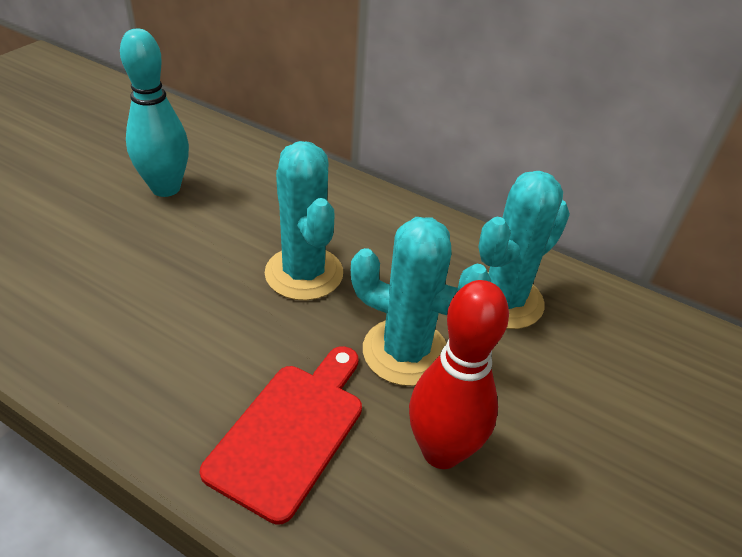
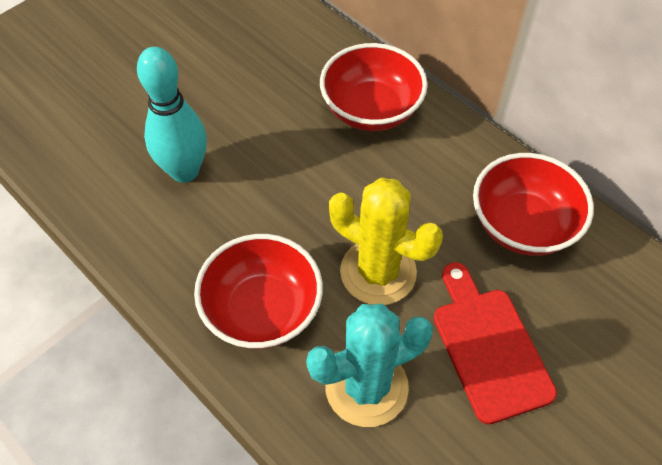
red bowl: none = 0 -> [194,234,323,349] [320,43,428,131] [473,153,594,256] = 3
red bowling pin: [409,280,509,469] = 1 -> none = 0
turquoise cactus: [265,141,343,300] [351,217,491,386] [478,171,570,329] = 3 -> [306,304,433,427] = 1
yellow cactus: none = 0 -> [329,178,443,305] = 1

